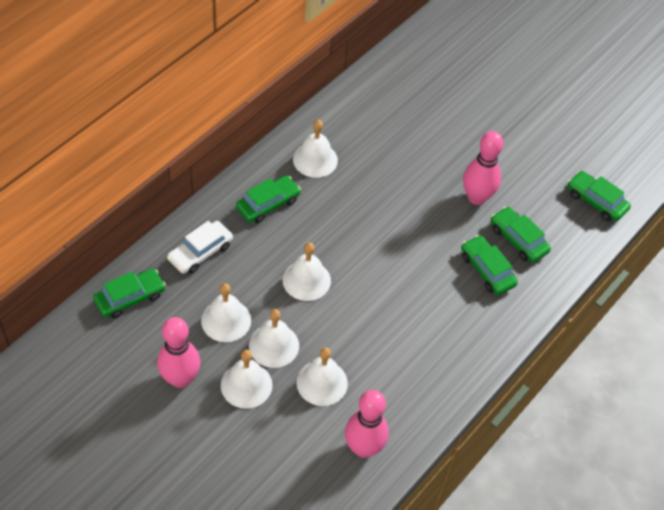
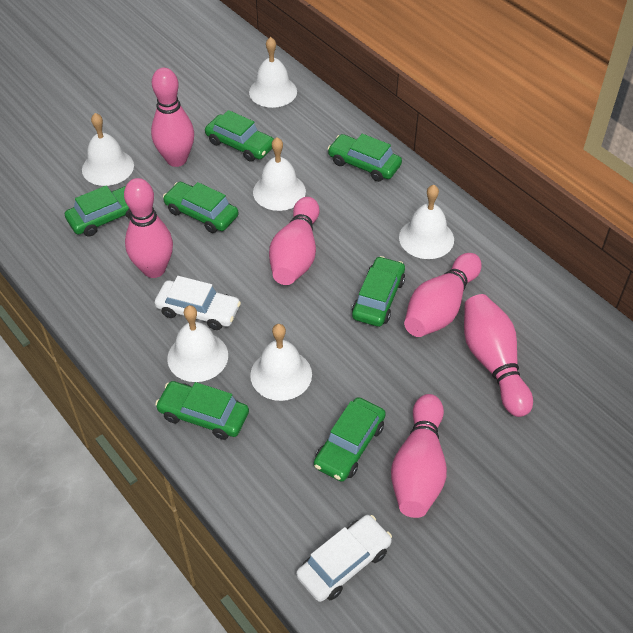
green car: [93,268,166,318] [236,175,301,223] [461,235,518,295] [491,206,551,263] [567,171,631,221] = 5 -> [65,185,131,236] [155,381,249,440] [163,182,239,233] [205,110,274,162] [314,397,386,482] [327,134,402,182] [352,256,405,327] = 7
pink bowling pin: [157,317,200,388] [345,390,389,458] [463,131,503,205] = 3 -> [124,178,173,278] [151,68,194,167] [269,197,320,285] [391,394,447,518] [404,253,482,337] [464,294,533,417] = 6
white car: [167,221,233,274] = 1 -> [155,276,241,330] [296,515,392,602] = 2

